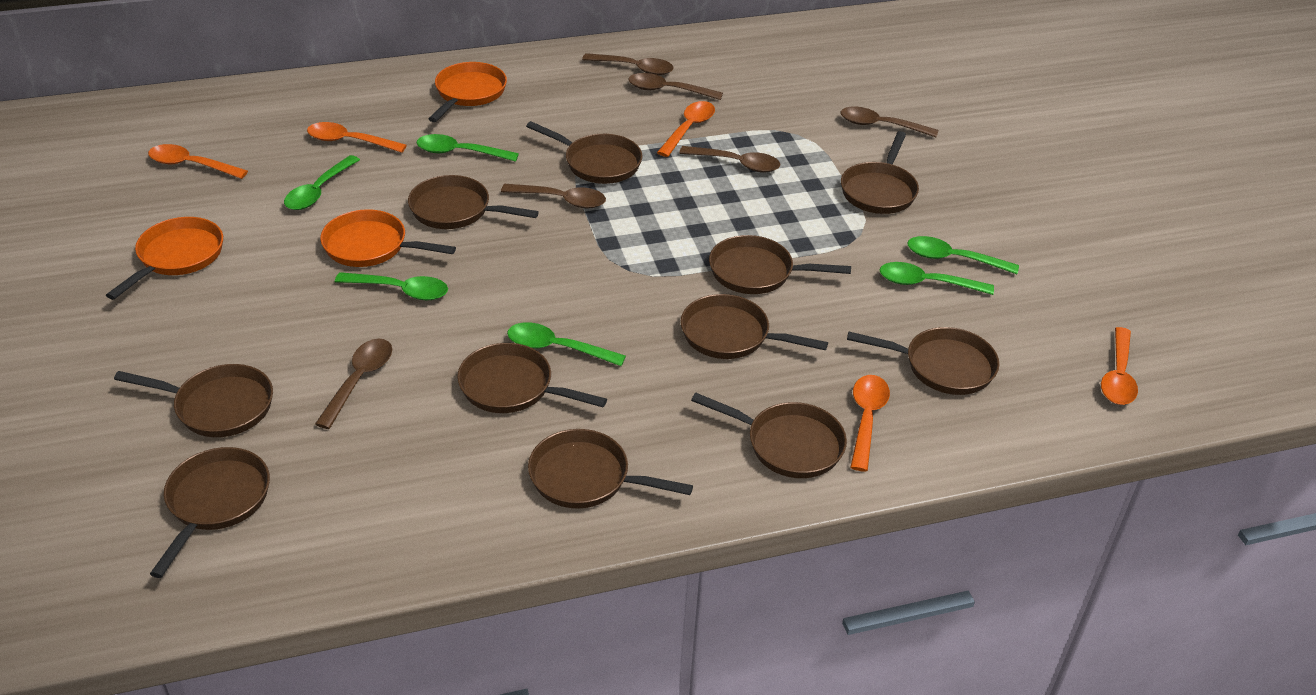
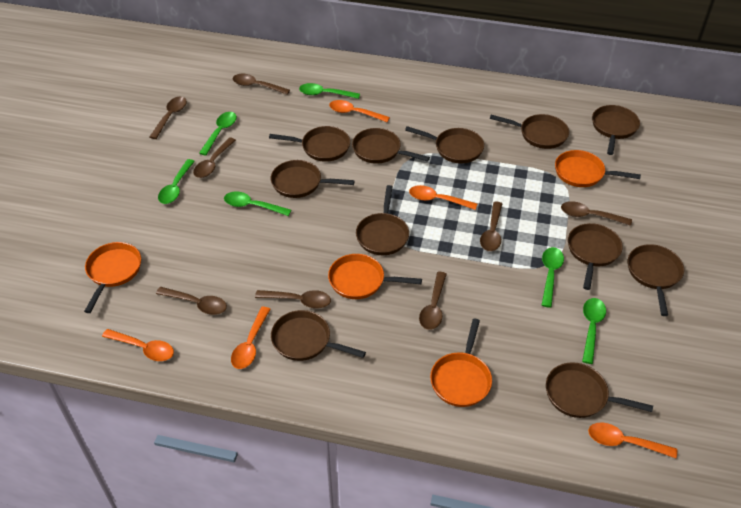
brown spoon: [315,338,392,429] [501,184,606,208] [582,53,674,75] [628,73,723,100] [679,146,780,172] [840,107,938,137] = 6 -> [149,97,187,139] [156,287,227,315] [193,137,236,178] [232,74,290,95] [255,290,331,309] [419,272,447,330] [480,202,502,251] [561,201,632,226] = 8
orange pan: [106,217,223,300] [320,209,456,267] [428,62,507,122] = 3 -> [84,242,141,313] [328,254,422,299] [430,318,492,407] [555,150,641,187] = 4

